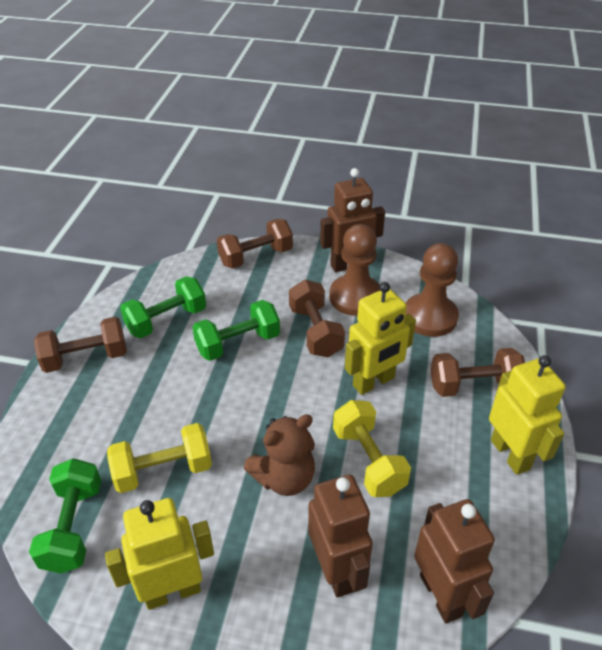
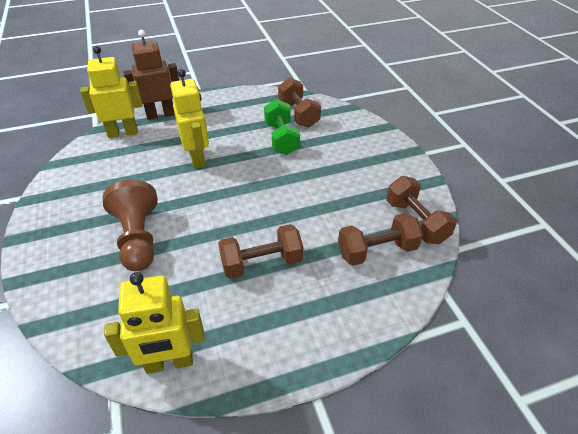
brown pawn: [329,224,380,316] [406,243,459,337] = 2 -> [102,180,158,271] = 1
brown robot: [308,475,373,598] [320,168,385,272] [414,499,495,623] = 3 -> [123,30,179,120] = 1
brown teddy bear: [244,414,315,496] = 1 -> none = 0
green dumbbell: [29,458,101,573] [120,276,206,338] [192,300,280,361] = 3 -> [264,99,300,155] = 1
yellow dumbbell: [107,423,212,493] [333,400,411,497] = 2 -> none = 0

